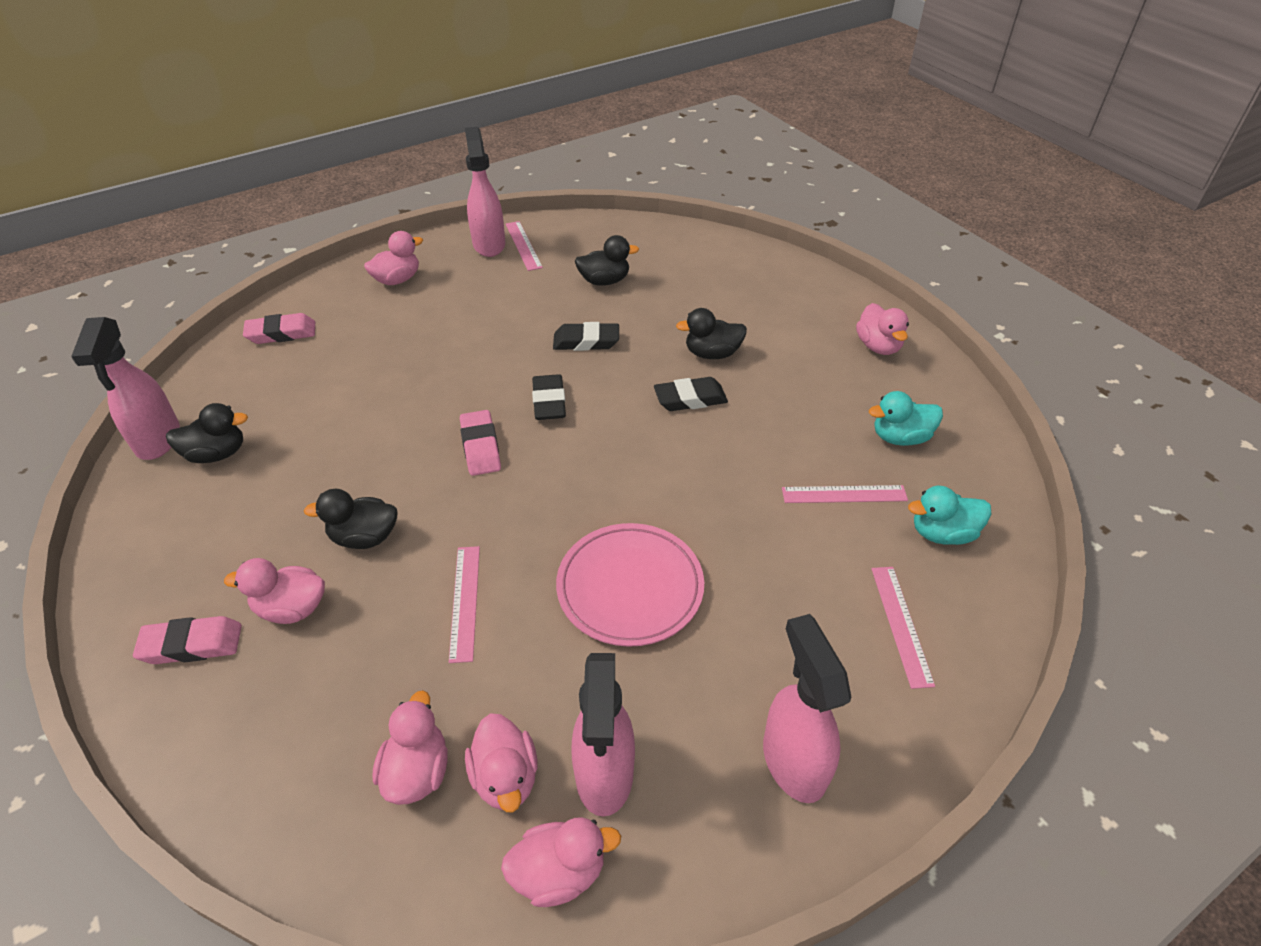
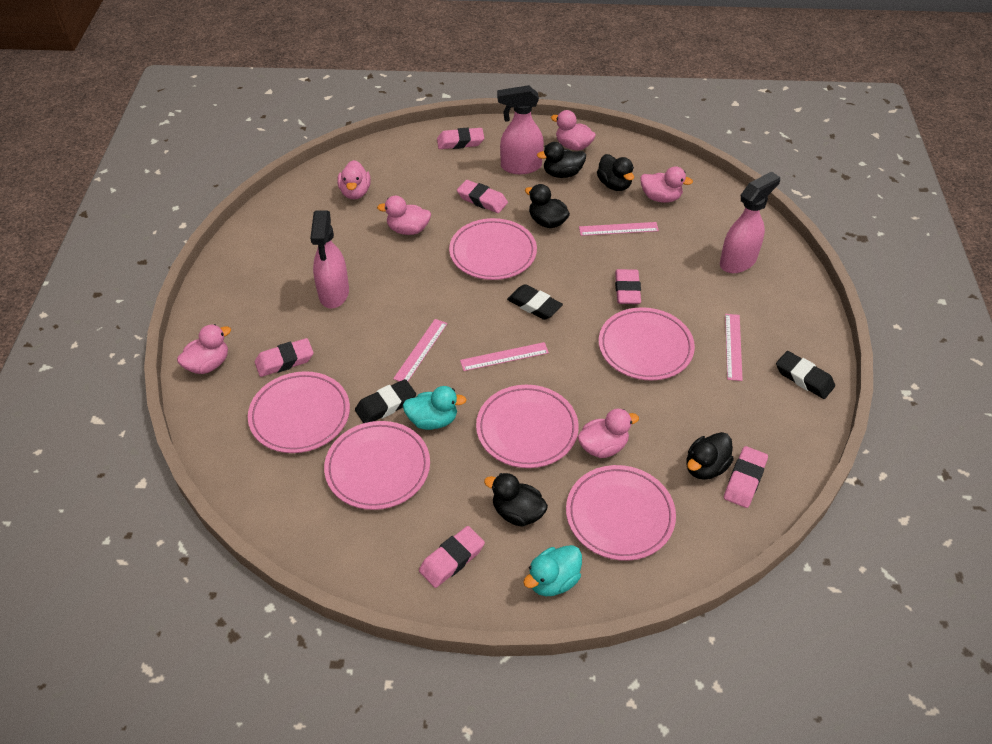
black duck: [166,403,248,463] [304,489,397,549] [575,235,639,286] [676,308,747,359] = 4 -> [484,473,548,527] [525,184,570,228] [537,142,586,178] [597,154,634,191] [686,432,734,480] = 5
pink eraser: [133,616,242,664] [243,313,315,344] [460,410,501,476] = 3 -> [255,338,314,377] [419,526,485,588] [437,128,484,149] [457,180,508,213] [615,269,641,304] [724,446,768,508] = 6
pink plate: [556,523,704,647] = 1 -> [248,371,350,453] [324,421,430,510] [449,218,537,280] [476,385,579,468] [566,465,676,561] [599,307,695,380] = 6
pink spray bottle: [71,317,180,460] [465,127,505,257] [572,653,635,817] [763,614,851,803] = 4 -> [310,210,349,309] [497,85,544,174] [720,172,780,273] = 3

